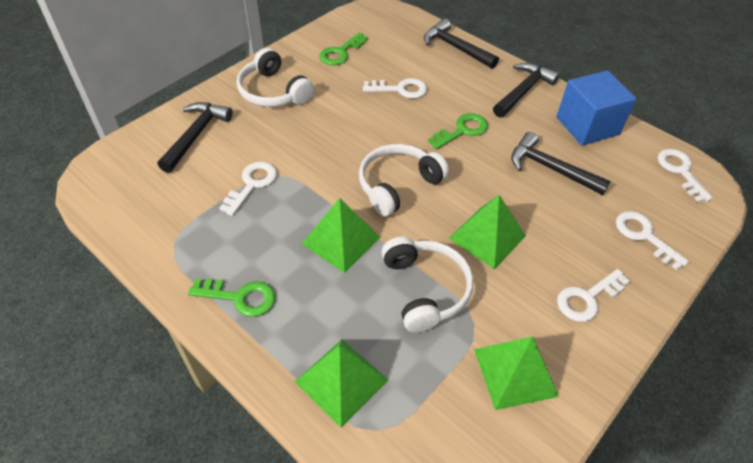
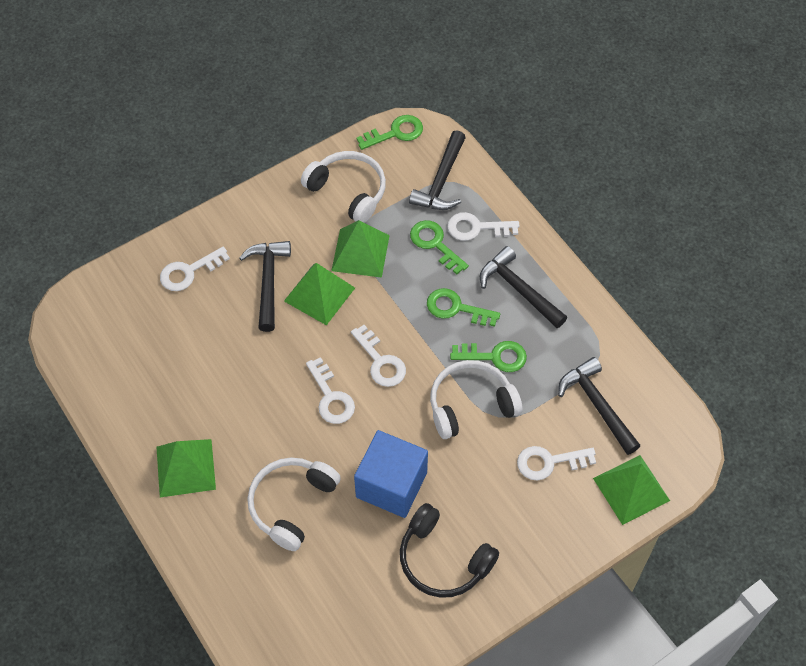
black headphones: none = 0 -> [400,503,499,598] = 1
green key: [188,278,275,317] [319,32,368,65] [428,113,488,149] = 3 -> [357,115,423,150] [410,220,469,274] [427,288,500,327] [450,341,527,372] = 4

